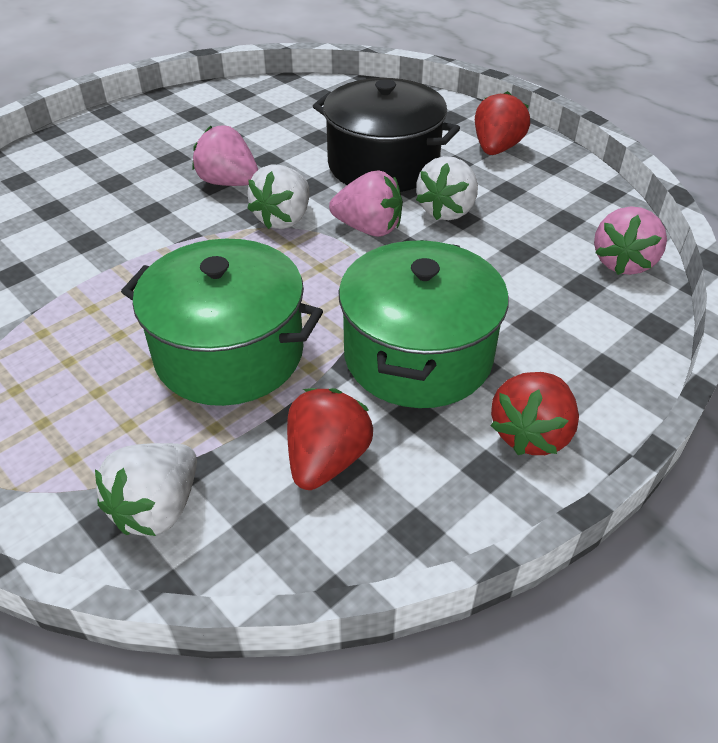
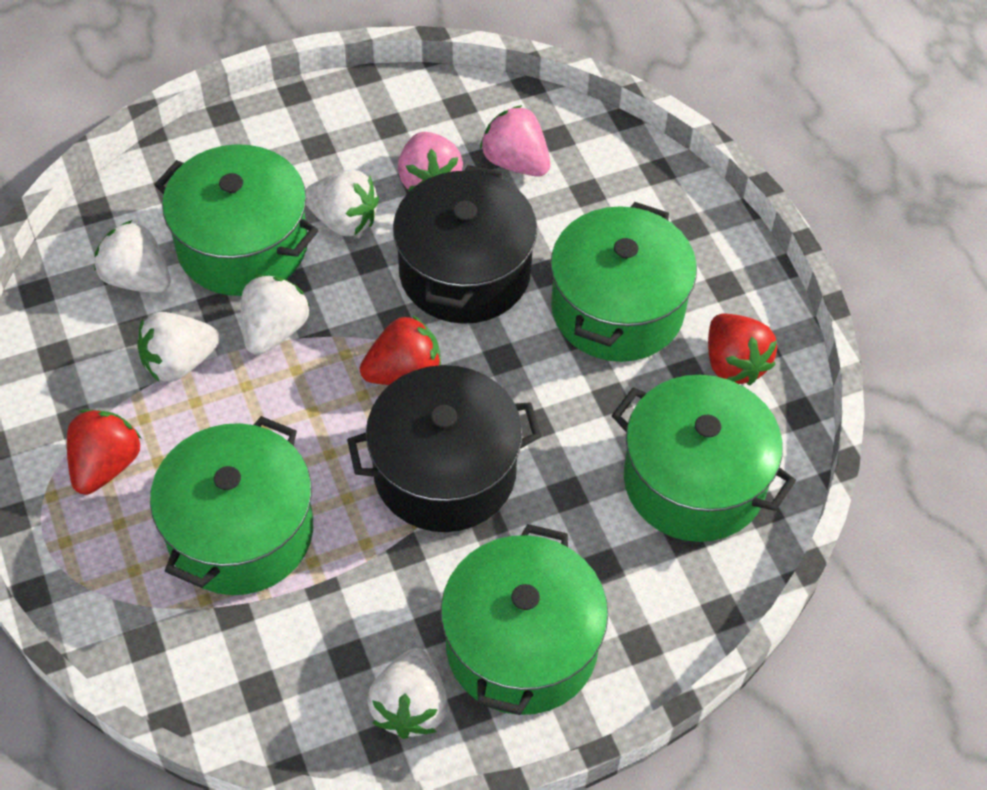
black pot: [313,78,460,192] = 1 -> [347,365,541,532] [393,165,537,324] = 2
green pot: [121,239,323,406] [339,240,509,408] = 2 -> [150,416,313,595] [155,144,319,296] [441,524,608,715] [551,202,697,362] [612,375,796,542] = 5
pink strawberry: [192,126,258,186] [329,170,403,237] [594,206,667,275] = 3 -> [398,132,463,191] [480,105,550,176] = 2
white strawberry: [95,443,197,536] [247,164,309,229] [416,156,478,220] = 3 -> [95,220,171,293] [137,312,220,382] [241,275,310,355] [305,170,379,236] [367,648,448,739] = 5

